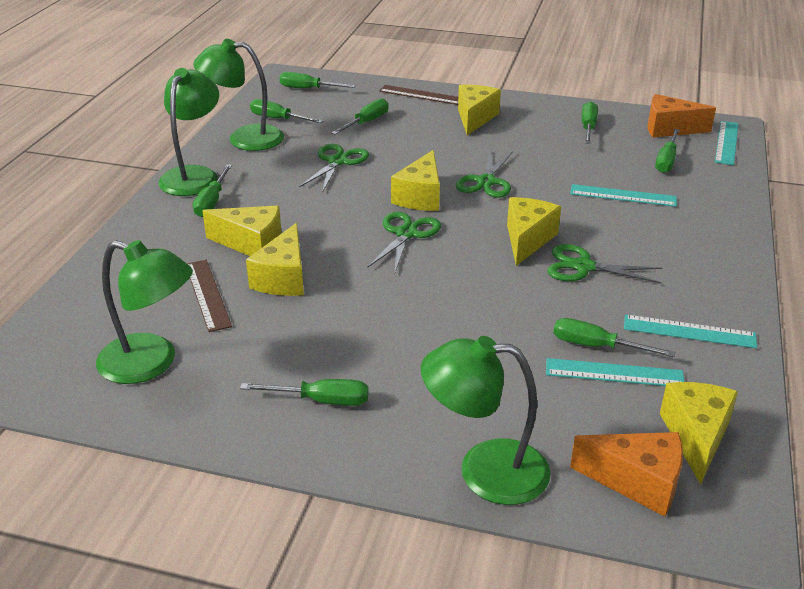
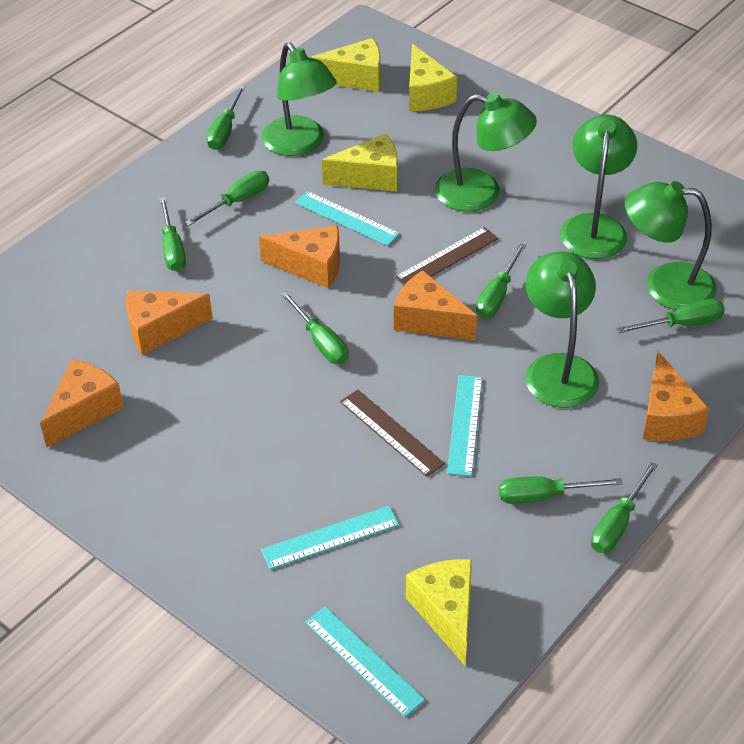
green lamp: [96,240,193,384] [158,68,219,196] [193,39,284,151] [421,336,551,505] = 4 -> [262,43,337,156] [435,93,537,212] [525,252,599,408] [560,114,637,259] [625,181,717,310] = 5
green scissors: [299,144,369,193] [367,212,441,272] [456,149,513,198] [547,244,662,284] = 4 -> none = 0
orange cheese: [570,432,683,517] [647,94,716,138] = 2 -> [40,359,124,448] [126,290,213,355] [259,226,340,289] [394,270,477,340] [643,351,709,441] = 5
yellow cheese: [202,206,282,256] [246,223,304,296] [391,150,440,211] [458,85,501,135] [507,197,561,266] [660,382,738,485] = 6 -> [310,38,381,92] [322,134,398,191] [406,559,472,665] [409,44,457,111] = 4

